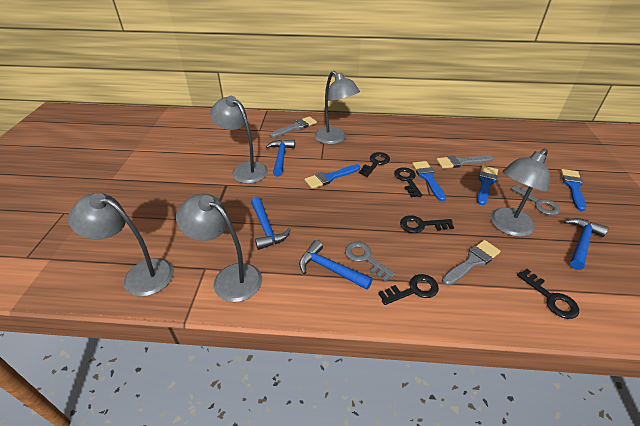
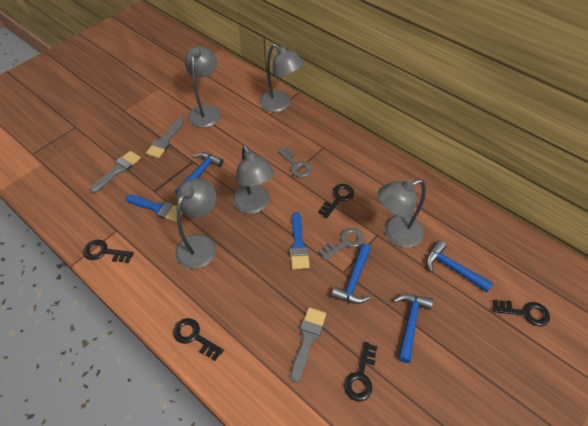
blue brush: [304,164,360,189] [412,161,446,201] [477,166,498,205] [561,169,586,211] = 4 -> [125,194,182,222] [290,212,310,270] = 2

